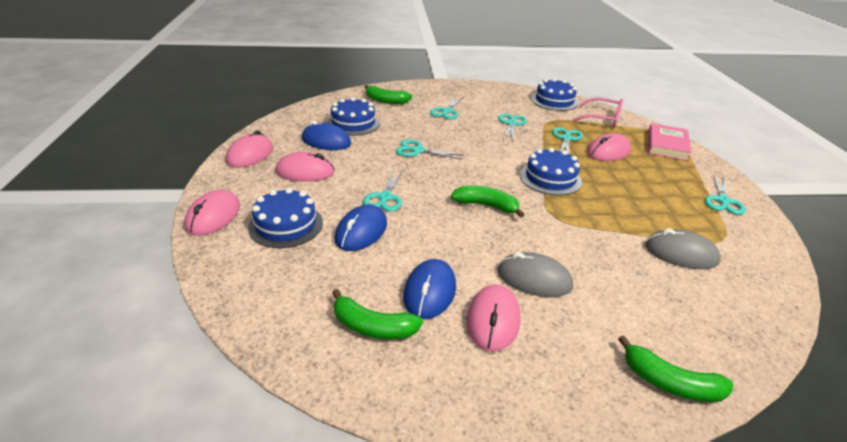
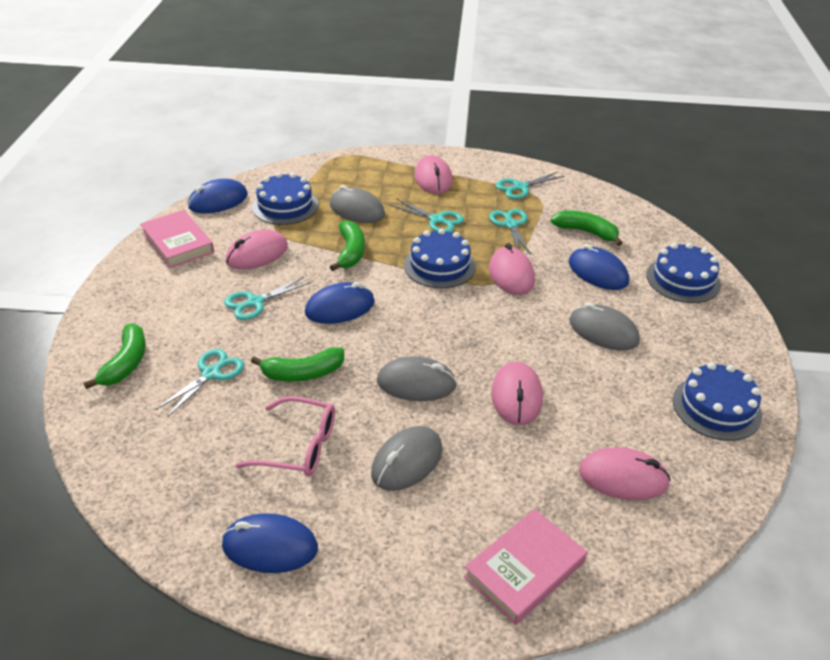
blue mouse: [302,121,351,150] [334,205,387,251] [403,259,456,319] = 3 -> [188,179,248,214] [222,513,318,573] [305,282,375,324] [569,244,629,290] = 4
grey mouse: [497,252,573,297] [645,229,721,269] = 2 -> [330,185,385,223] [371,426,442,491] [377,356,457,401] [569,303,640,351] = 4
pink book: [648,123,691,161] = 1 -> [140,210,214,268] [464,509,587,625] = 2
turquoise scissors: [363,170,403,212] [396,140,464,160] [430,97,463,120] [498,113,527,140] [552,127,583,154] [705,174,746,215] = 6 -> [155,349,244,418] [224,277,311,320] [390,199,464,232] [489,209,531,255] [496,172,565,199] = 5

